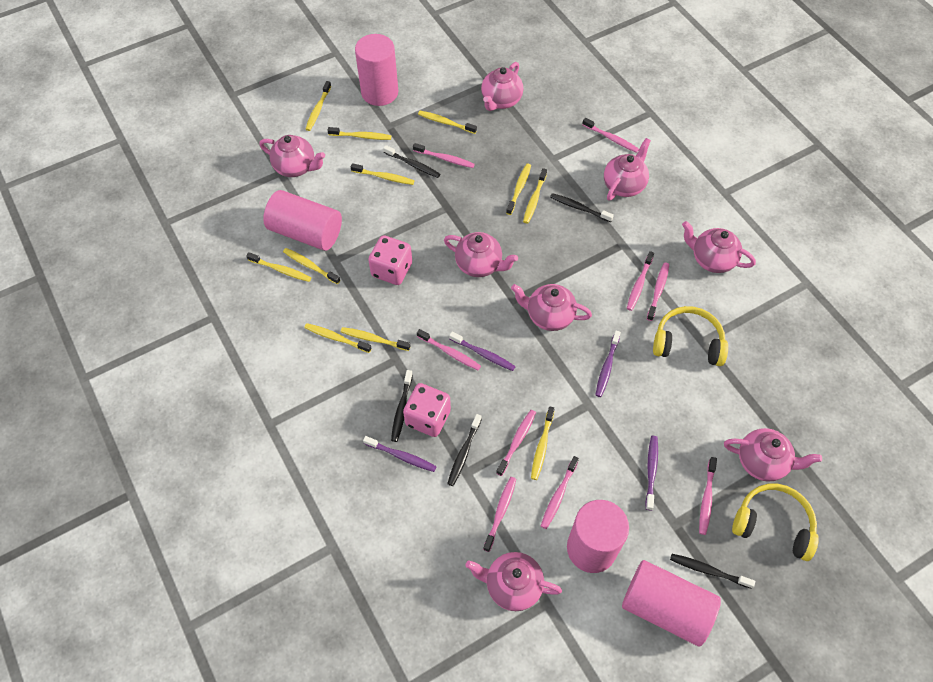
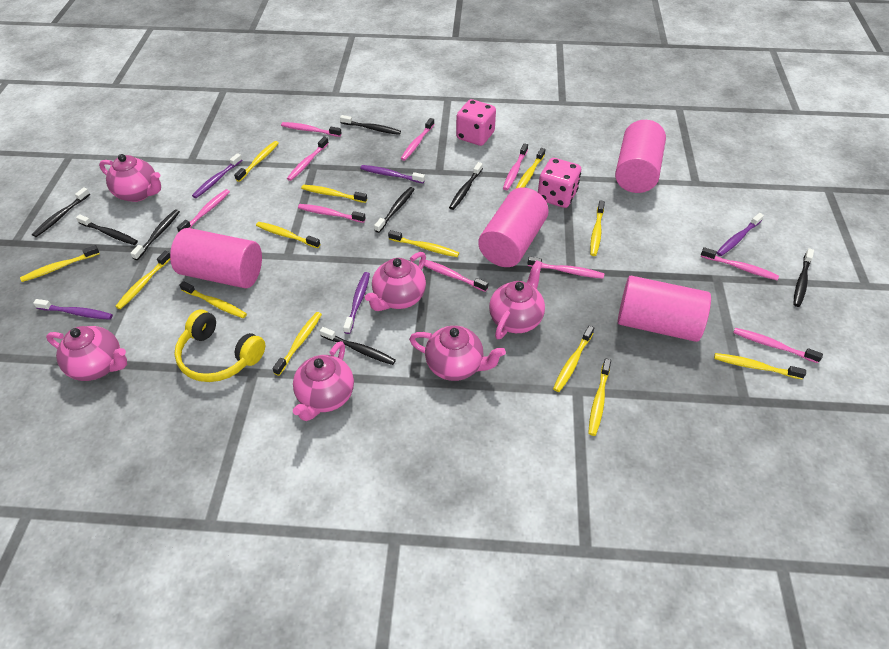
black toothbrush: [383,145,440,178] [391,370,413,442] [447,414,482,486] [550,193,614,222] [670,554,755,589] = 5 -> [32,187,90,237] [76,214,138,245] [130,209,180,260] [320,327,396,365] [340,115,401,135] [374,187,415,233] [449,162,483,210] [793,248,814,307] = 8
pink teapot: [259,135,325,177] [444,232,518,277] [465,552,562,611] [481,62,523,111] [511,284,592,331] [604,138,651,200] [682,221,756,273] [724,428,822,482] = 8 -> [46,326,127,381] [99,154,161,202] [293,341,354,421] [365,252,426,311] [409,326,506,381] [489,260,545,339] = 6
pink toothbrush: [413,143,475,168] [417,329,481,370] [483,477,516,552] [496,410,536,476] [541,456,579,529] [582,118,639,153] [627,251,654,311] [647,263,669,321] [699,457,717,535] = 9 -> [177,189,230,232] [281,122,342,137] [287,137,329,181] [298,204,366,223] [400,118,434,161] [419,260,488,292] [503,143,528,190] [528,256,604,279] [701,247,779,280] [733,328,823,363] = 10
purple toothbrush: [363,436,437,472] [449,332,516,371] [596,331,621,397] [646,436,658,511] = 4 -> [33,299,113,320] [192,153,242,198] [343,272,370,334] [360,165,425,183] [717,213,764,256] = 5
yellow headphones: [653,306,728,366] [732,484,819,561] = 2 -> [174,310,265,382] = 1
yellow toothbrush: [246,252,311,282] [283,248,340,284] [304,323,372,353] [305,81,331,131] [327,127,391,140] [341,327,411,351] [351,163,414,185] [418,111,477,134] [506,164,531,215] [523,168,547,224] [531,406,555,480] = 11 -> [20,245,100,282] [115,251,170,309] [179,281,247,318] [234,141,279,182] [256,222,320,248] [272,312,322,376] [301,185,367,203] [388,230,459,257] [516,148,546,188] [553,325,594,392] [588,358,611,436] [590,201,605,256] [714,353,806,379] = 13

